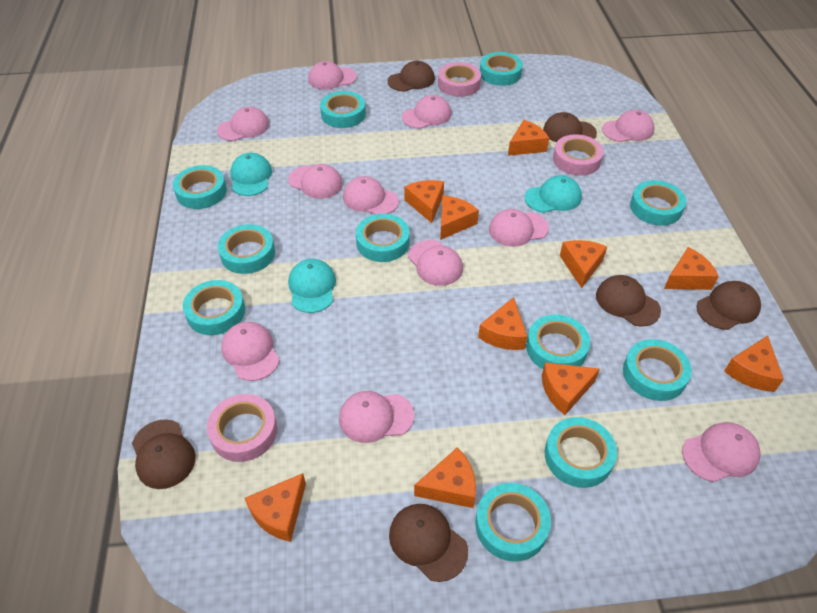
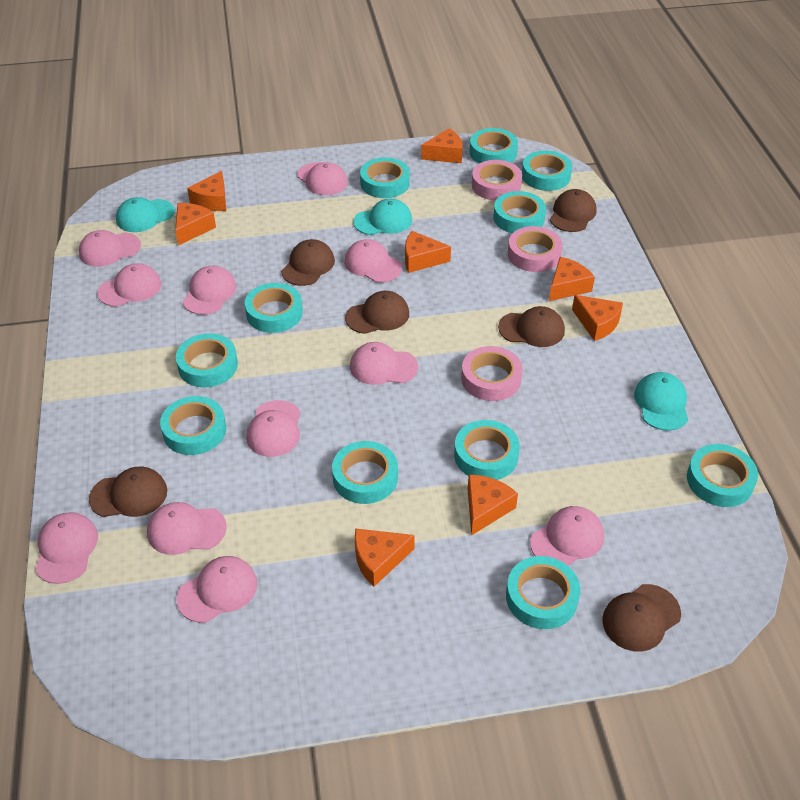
orange cheese: [245,473,306,542] [404,180,444,223] [414,447,476,508] [440,196,479,240] [478,297,528,350] [508,120,549,156] [542,362,600,415] [560,240,607,288] [664,247,719,290] [724,336,784,392] = 10 -> [175,203,216,246] [187,171,226,211] [355,529,415,587] [405,231,451,273] [421,128,463,163] [468,475,518,536] [549,257,595,301] [572,295,623,341] = 8

